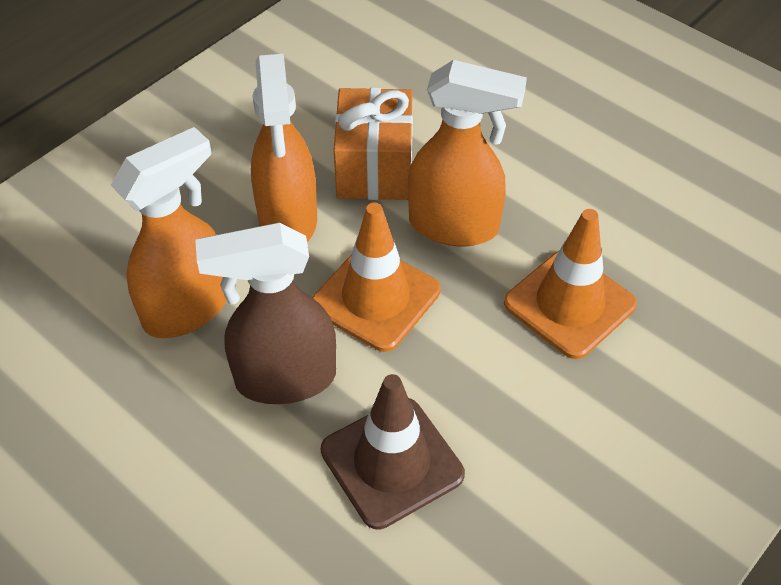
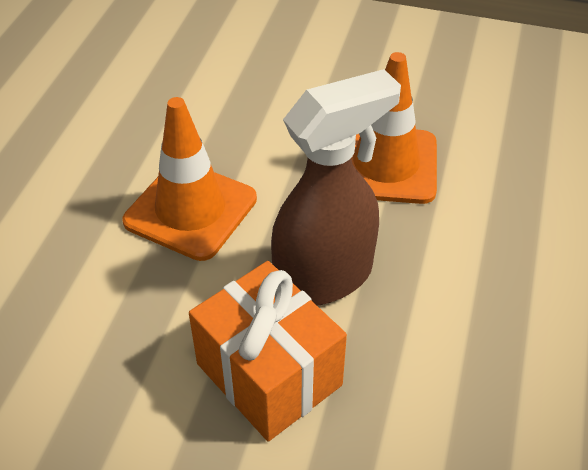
brown traffic cone: [321,374,465,530] = 1 -> none = 0
orange spray bottle: [111,127,227,338] [251,54,317,242] [408,60,527,246] = 3 -> none = 0

